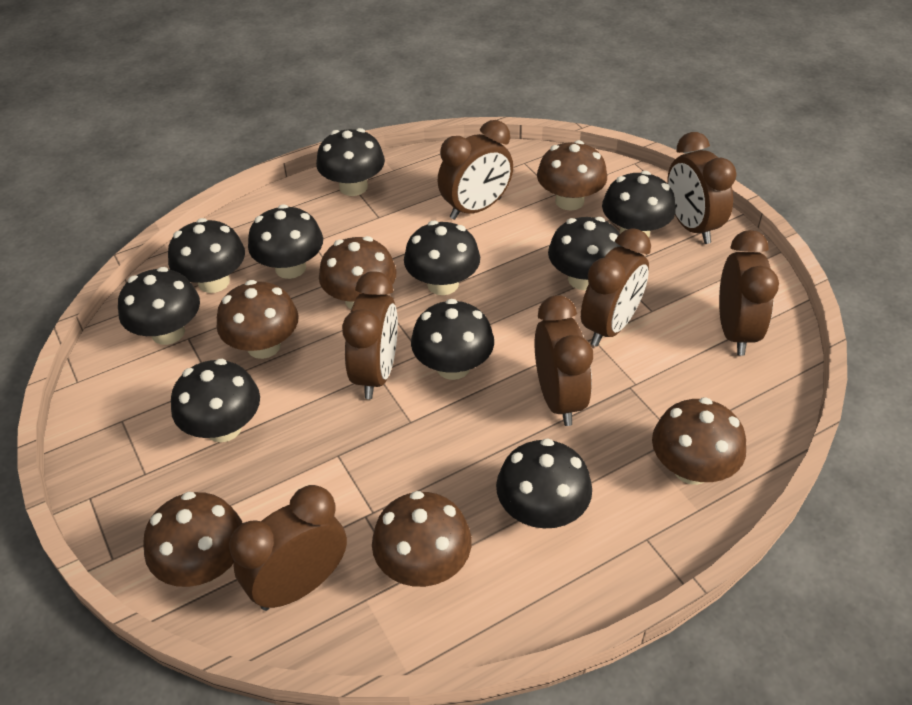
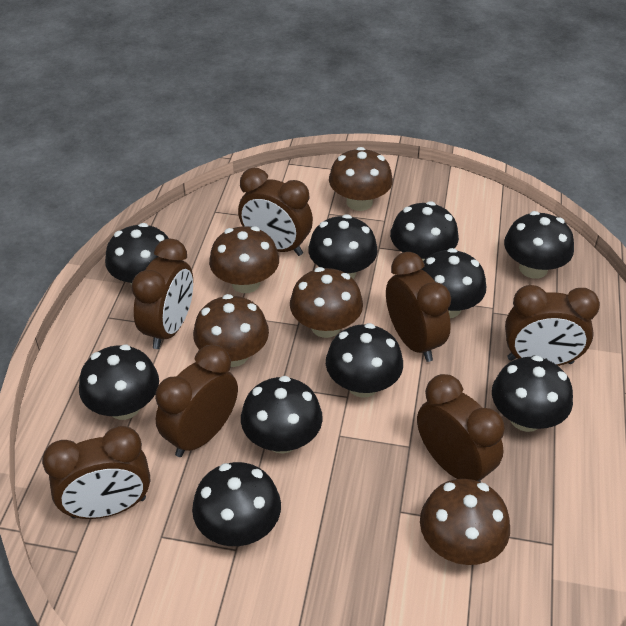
brown mushroom: [143,492,243,587] [217,280,299,359] [319,236,397,309] [372,491,472,587] [537,140,607,211] [652,397,746,485] = 6 -> [193,294,269,367] [209,226,279,293] [290,267,363,338] [329,147,393,211] [420,479,510,565] = 5

